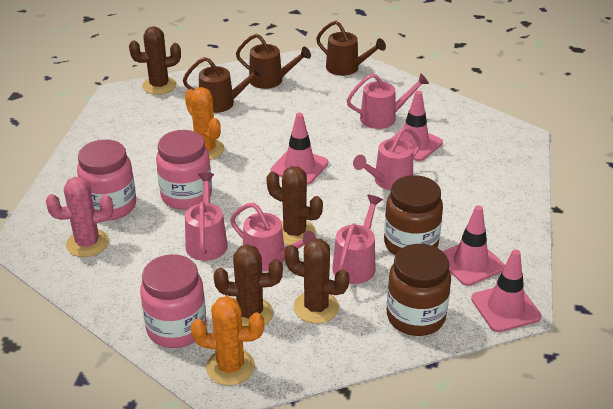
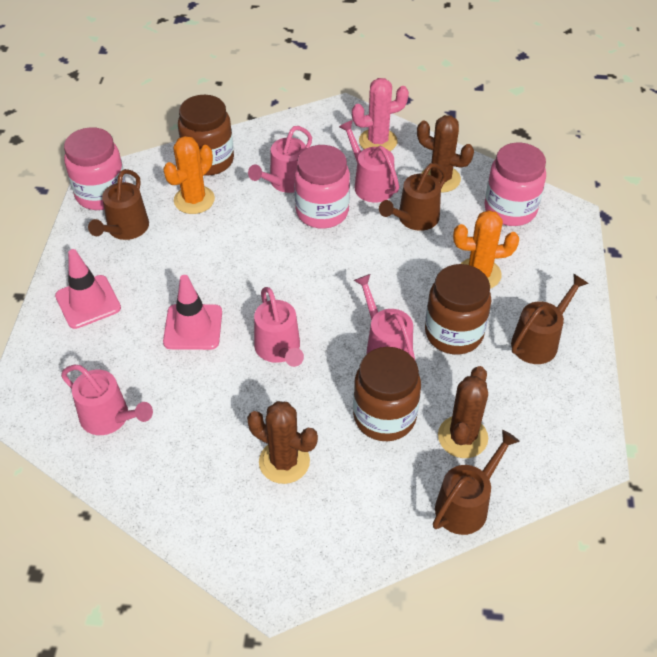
brown cactus: [129,26,181,95] [214,244,283,326] [266,166,323,245] [284,239,350,324] = 4 -> [247,401,318,484] [417,115,474,192] [438,366,488,458] = 3
brown jar: [384,175,443,255] [387,244,451,336] = 2 -> [178,95,234,176] [353,347,421,441] [425,264,491,355] = 3
brown watering can: [183,57,264,113] [236,34,311,89] [316,21,386,76] = 3 -> [88,169,149,240] [379,163,447,231] [433,430,520,535] [511,273,589,364] = 4
pink traffic cone: [271,113,329,185] [390,91,443,161] [442,205,505,286] [471,249,541,332] = 4 -> [55,249,121,329] [163,275,222,350] = 2

